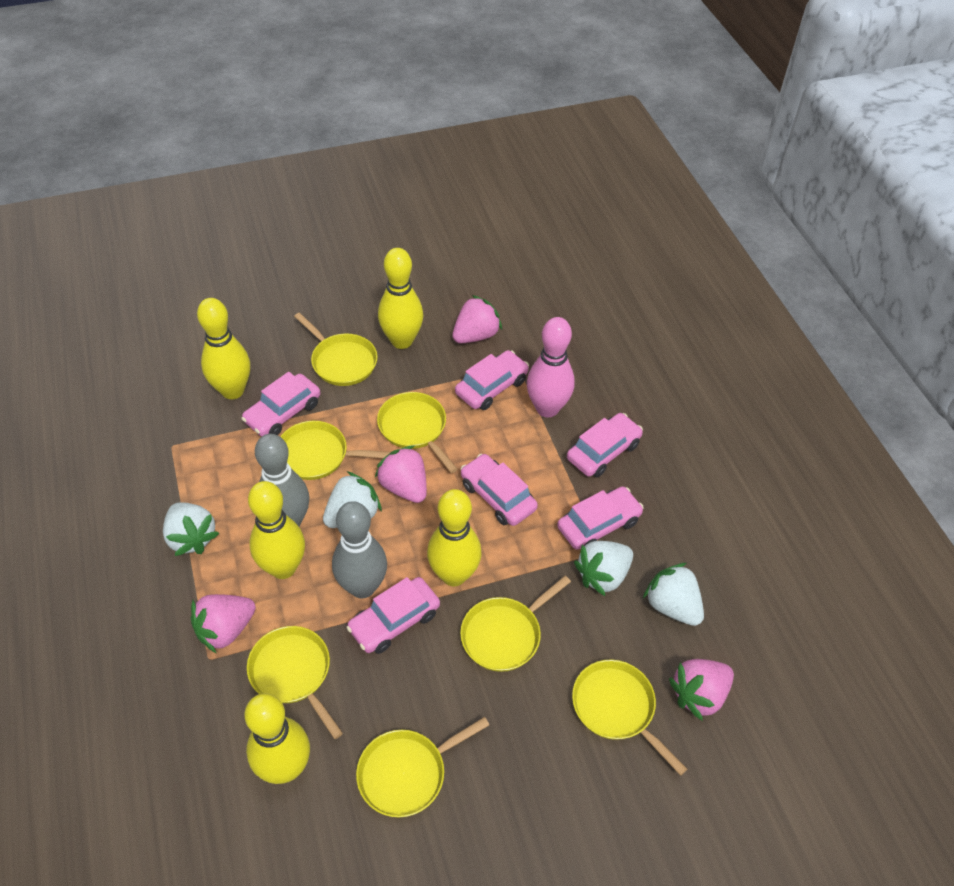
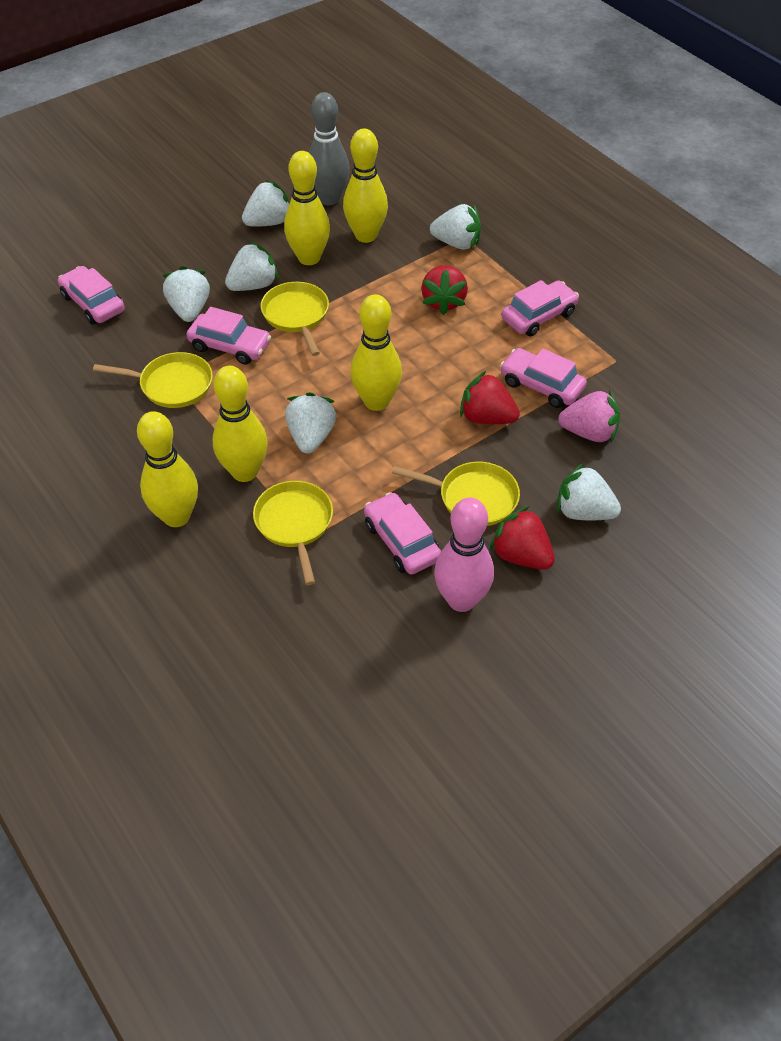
grey bowling pin: [255,434,309,526] [332,501,387,598] = 2 -> [309,92,350,205] = 1
pink car: [241,372,320,436] [346,577,440,654] [455,350,529,410] [461,454,538,526] [557,486,644,550] [567,413,643,477] = 6 -> [58,266,125,324] [187,307,271,365] [364,492,441,575] [500,348,587,408] [501,280,579,336] = 5
pink strawberry: [191,594,256,653] [375,446,427,503] [452,295,502,343] [669,659,734,721] = 4 -> [558,389,620,442] = 1
red strawberry: none = 0 -> [421,265,468,315] [460,371,520,424] [490,506,555,570] = 3
white strawberry: [163,502,219,556] [323,471,382,528] [574,541,633,596] [643,563,704,626] = 4 -> [163,266,210,322] [225,242,279,291] [242,180,290,226] [285,392,336,454] [430,204,481,250] [557,463,621,520] = 6
yellow pan: [247,626,343,739] [280,421,391,480] [294,313,378,386] [356,717,489,817] [377,392,458,473] [460,576,571,672] [572,659,687,776] = 7 -> [93,352,213,408] [253,481,333,585] [261,282,329,356] [392,462,520,526] = 4

